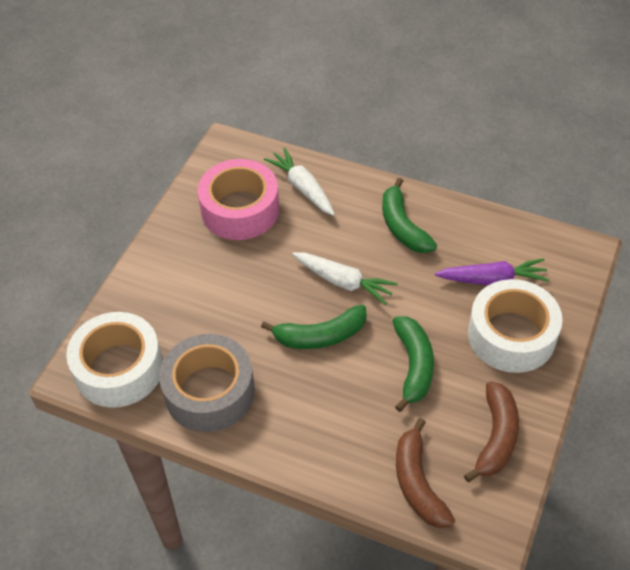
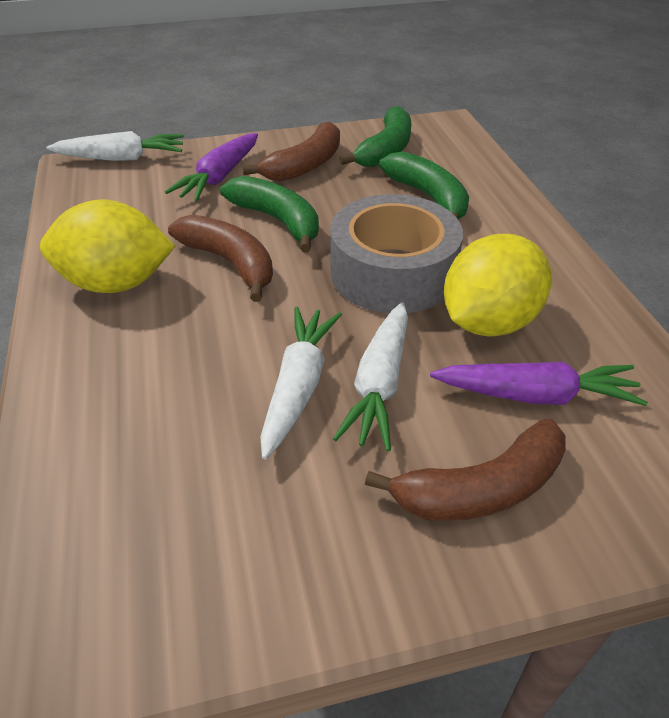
brown banana: [396,418,455,528] [464,381,519,482] = 2 -> [168,214,273,302] [243,121,340,181] [365,418,566,521] = 3
pink tape: [198,159,280,240] = 1 -> none = 0
purple carrot: [435,258,549,285] = 1 -> [165,133,258,202] [430,362,648,406] = 2
white carrot: [264,148,335,216] [292,252,398,305] = 2 -> [46,131,184,161] [260,307,342,459] [333,302,408,451] = 3
white tape: [66,312,163,408] [468,279,563,373] = 2 -> none = 0
yellow lemon: none = 0 -> [40,199,175,293] [444,234,552,337] = 2

